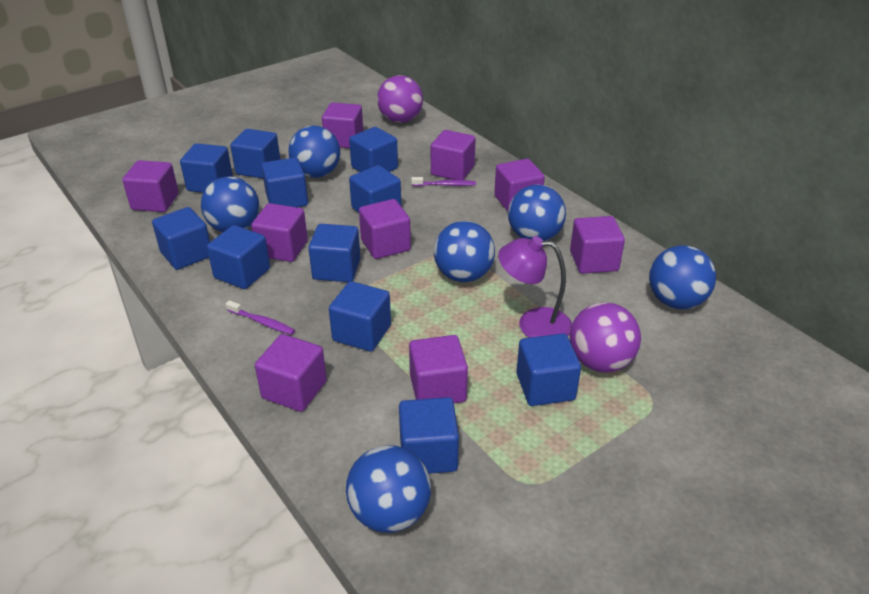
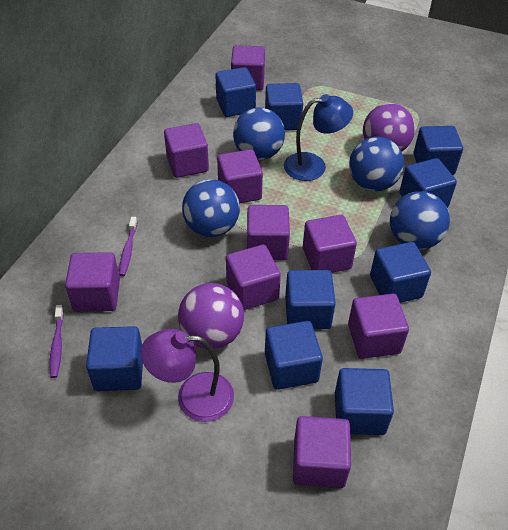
blue ball: [201,176,259,232] [288,126,340,178] [346,445,431,533] [434,221,495,282] [508,185,566,241] [649,245,716,309] = 6 -> [182,179,240,237] [233,107,285,160] [349,137,404,191] [390,191,450,250] = 4
blue cube: [152,207,210,270] [180,143,233,193] [207,225,270,289] [230,129,281,179] [261,157,308,207] [308,224,361,282] [329,281,391,351] [349,127,398,172] [349,165,402,213] [399,397,459,474] [516,333,581,406] = 11 -> [86,326,143,391] [216,67,256,117] [265,83,303,130] [265,321,323,390] [285,270,336,329] [335,368,394,435] [370,242,431,303] [399,158,457,208] [414,126,463,175] = 9
blue lamp: none = 0 -> [284,94,353,181] = 1

